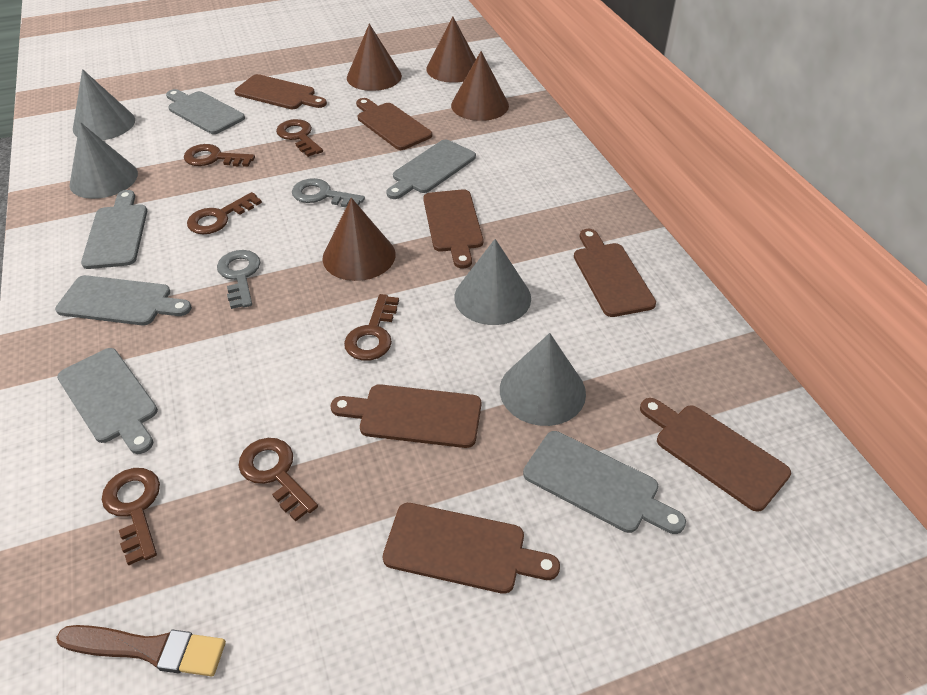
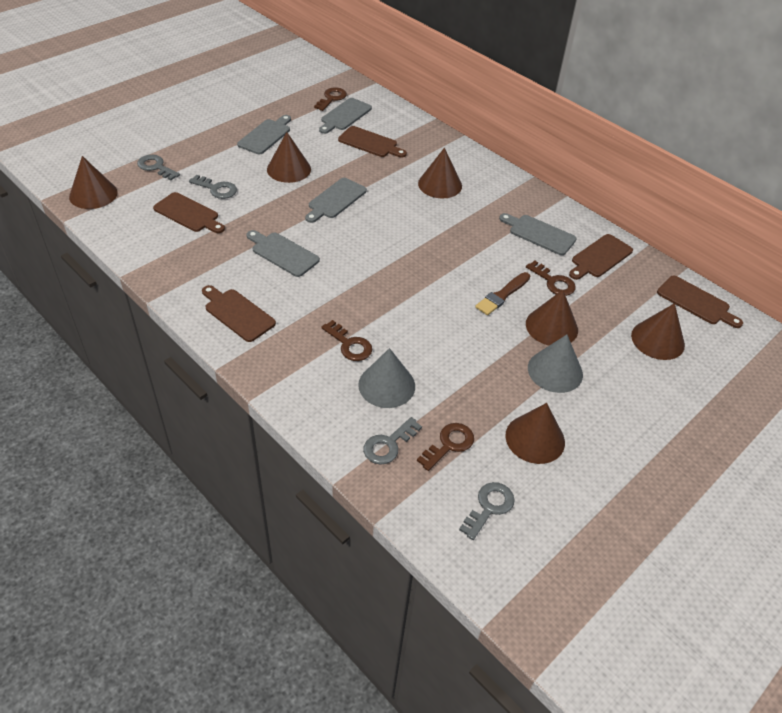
brown cone: [322,198,396,281] [347,24,402,91] [426,16,476,83] [451,51,509,121] = 4 -> [69,156,118,209] [267,132,311,183] [418,148,462,198] [505,403,565,464] [526,290,578,346] [631,303,685,360] = 6
brown cutting board: [235,74,327,109] [331,384,481,448] [356,98,432,150] [383,503,560,594] [423,189,483,268] [574,229,656,317] [640,398,791,512] = 7 -> [153,192,225,233] [202,285,276,342] [338,126,407,158] [569,234,633,280] [657,275,743,328] = 5
brown key: [102,468,160,565] [184,144,255,167] [187,192,262,234] [239,438,318,522] [276,119,323,157] [344,294,399,361] = 6 -> [314,87,347,111] [321,320,372,361] [417,423,474,471] [526,260,576,296] = 4
grey cone: [69,122,138,199] [73,69,135,140] [454,239,531,325] [500,333,586,426] = 4 -> [358,348,415,408] [528,335,583,393] = 2
grey cutting board: [55,275,192,325] [57,348,158,454] [81,190,147,269] [166,89,245,134] [386,140,476,199] [523,431,686,534] = 6 -> [237,115,291,154] [246,230,320,277] [305,178,367,223] [319,98,372,134] [499,213,577,255] = 5
grey key: [217,250,260,309] [292,178,365,207] = 2 -> [137,155,180,180] [189,175,237,199] [363,417,422,465] [459,482,515,540] = 4

